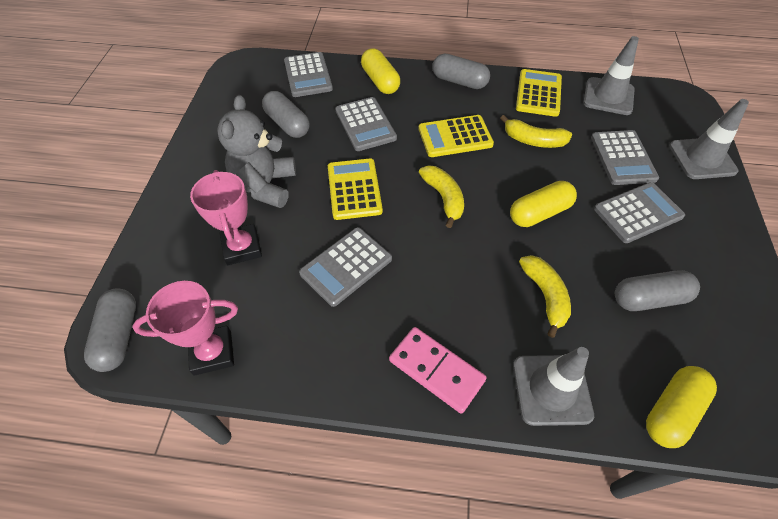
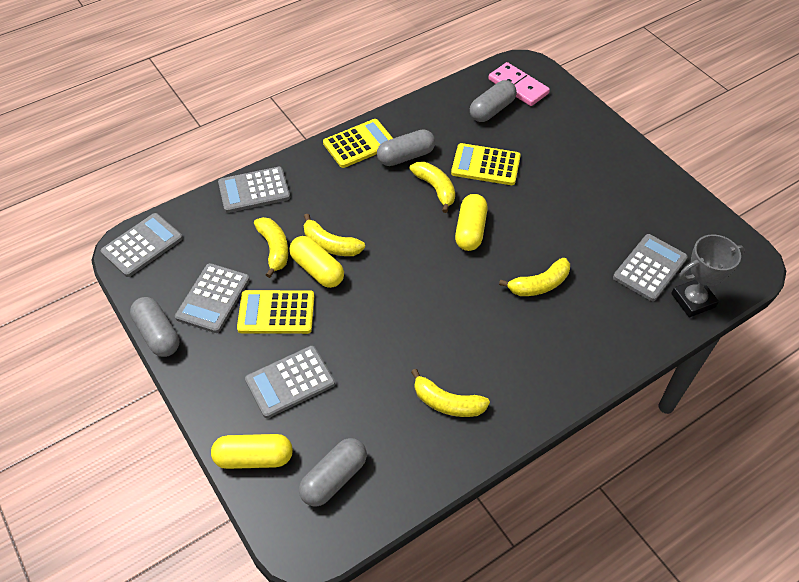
grey teddy bear: [217,95,296,208] = 1 -> none = 0
grey traffic cone: [513,347,594,426] [583,36,639,115] [670,99,749,179] = 3 -> none = 0
grey trophy: none = 0 -> [671,234,745,317] = 1
pink trophy: [132,281,238,376] [190,170,262,265] = 2 -> none = 0
yellow banana: [419,165,464,228] [500,115,572,148] [519,255,571,338] = 3 -> [254,217,288,278] [304,214,365,256] [410,162,455,213] [411,369,490,417] [499,258,570,296] = 5

